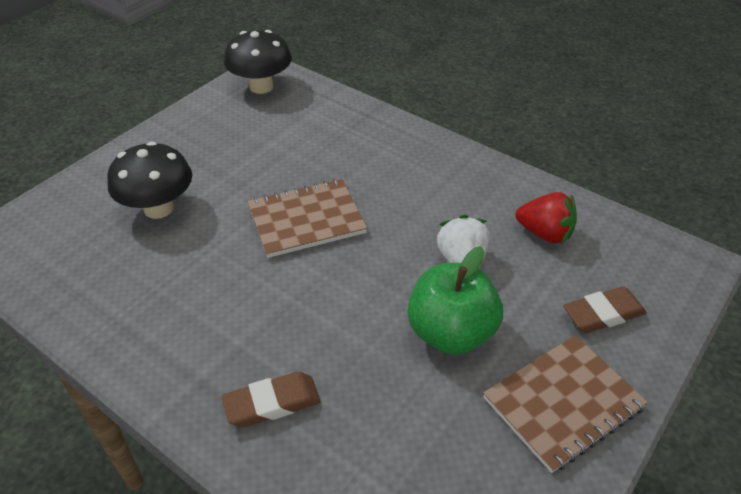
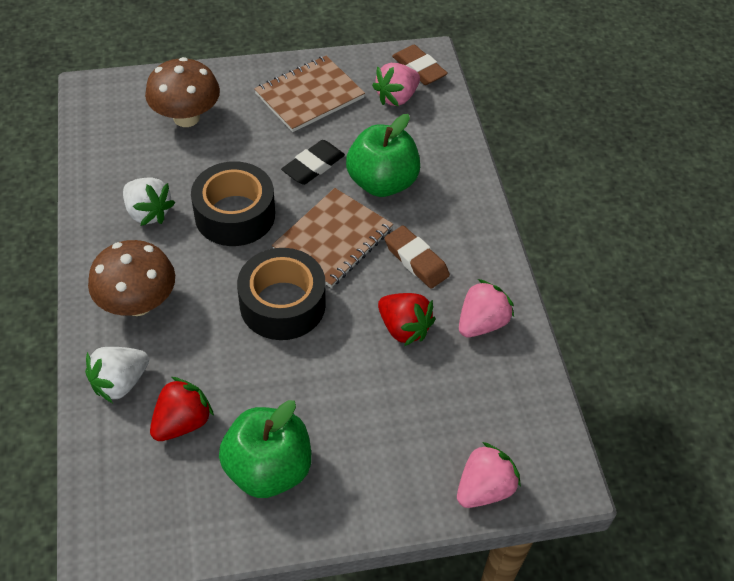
black eraser: none = 0 -> [281,140,345,185] = 1
black mushroom: [107,141,192,219] [224,30,292,94] = 2 -> none = 0
black tape: none = 0 -> [191,161,275,246] [237,248,326,340] = 2
brown mushroom: none = 0 -> [88,240,175,316] [145,57,220,127] = 2
green apple: [408,246,503,355] = 1 -> [219,400,311,498] [346,114,420,197] = 2
pink strawberry: none = 0 -> [372,63,420,106] [457,442,521,508] [459,279,514,337] = 3
red strawberry: [515,192,577,244] = 1 -> [150,377,214,441] [378,293,436,346] = 2
white strawberry: [437,215,490,269] = 1 -> [85,347,149,403] [123,177,175,226] = 2

